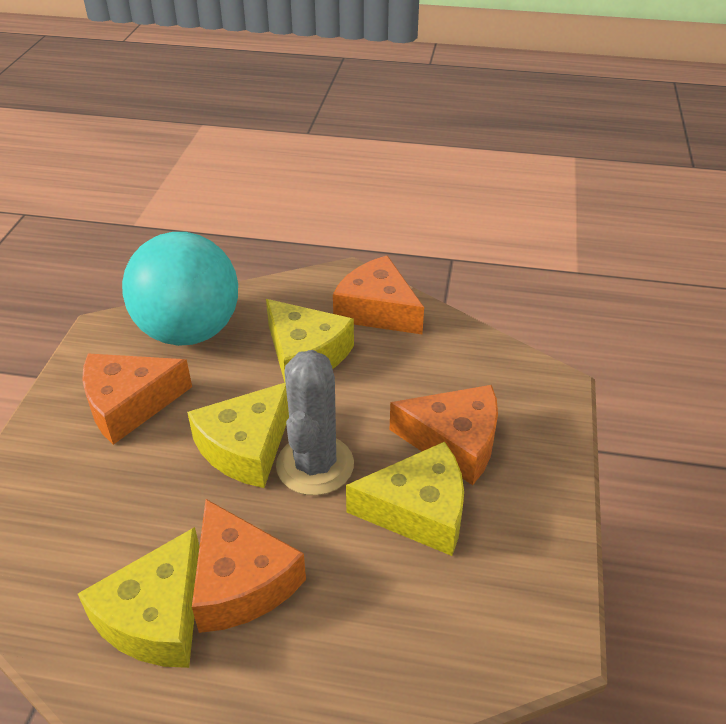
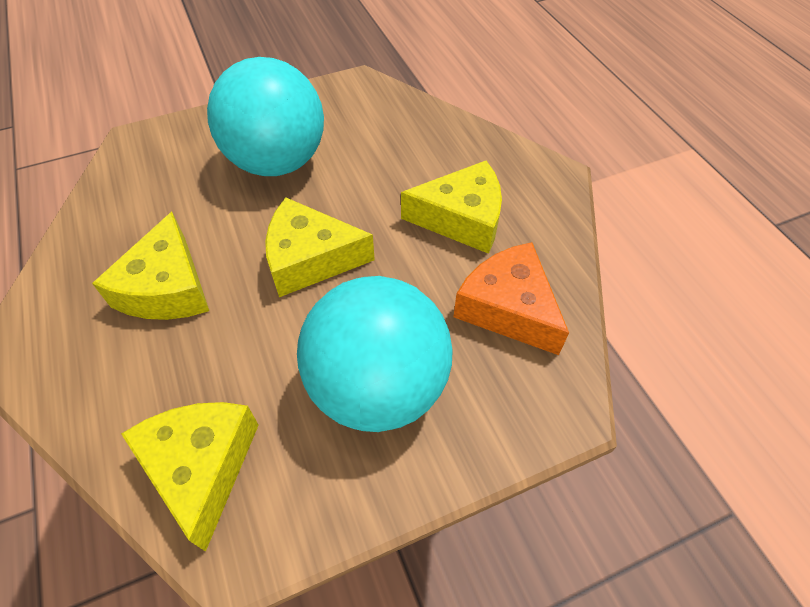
grey cactus: [276,350,354,495] = 1 -> none = 0
orange cheese: [82,354,192,445] [192,499,306,633] [333,255,424,334] [390,385,498,485] = 4 -> [453,242,569,355] = 1
turquoise ball: [122,232,238,346] = 1 -> [207,57,324,176] [297,276,453,432] = 2

